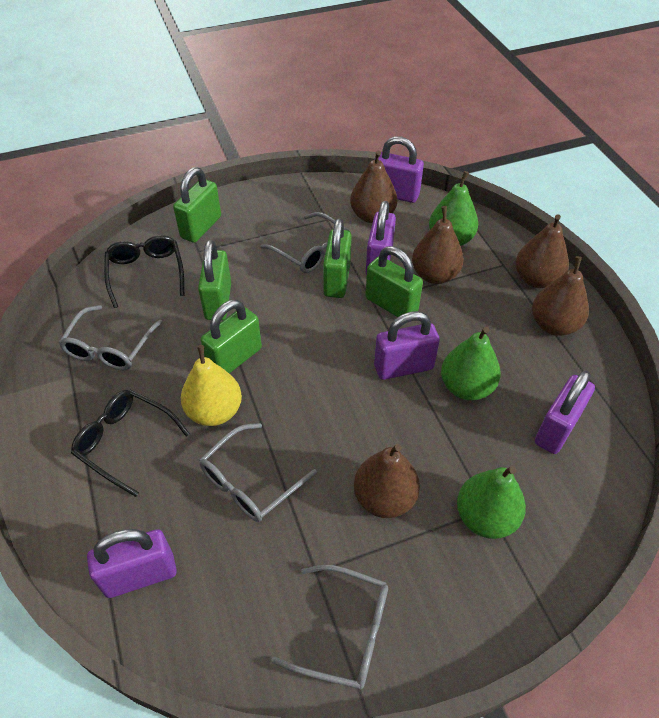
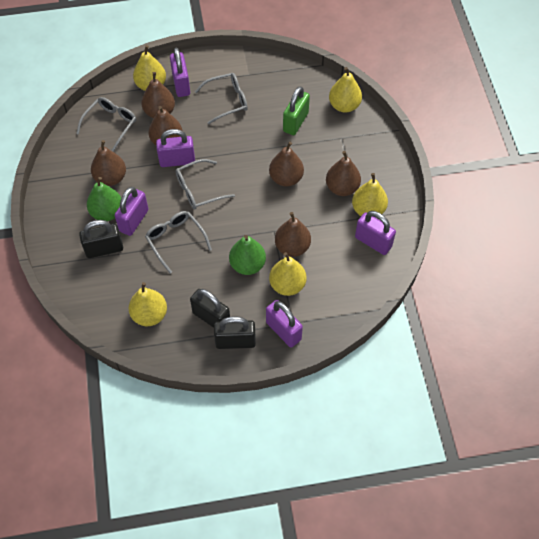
black glasses: [71,390,190,497] [104,235,184,308] = 2 -> none = 0
black padlock: none = 0 -> [79,220,123,258] [190,289,230,328] [214,316,256,349] = 3
brown pear: [350,151,397,223] [354,444,420,518] [412,206,464,284] [516,214,569,288] [532,256,589,336] = 5 -> [91,140,126,186] [141,72,175,118] [148,106,183,145] [269,142,304,187] [275,212,311,257] [326,151,361,196] = 6
green padlock: [173,167,221,243] [198,240,231,320] [201,300,262,374] [323,219,352,298] [365,246,423,317] = 5 -> [283,86,310,135] = 1
green pear: [429,171,478,246] [441,327,501,400] [457,466,526,539] = 3 -> [87,177,121,221] [229,235,266,275] = 2
yellow pear: [181,345,242,426] = 1 -> [129,282,167,326] [133,45,166,91] [269,252,307,296] [329,67,362,112] [352,173,388,218] = 5

